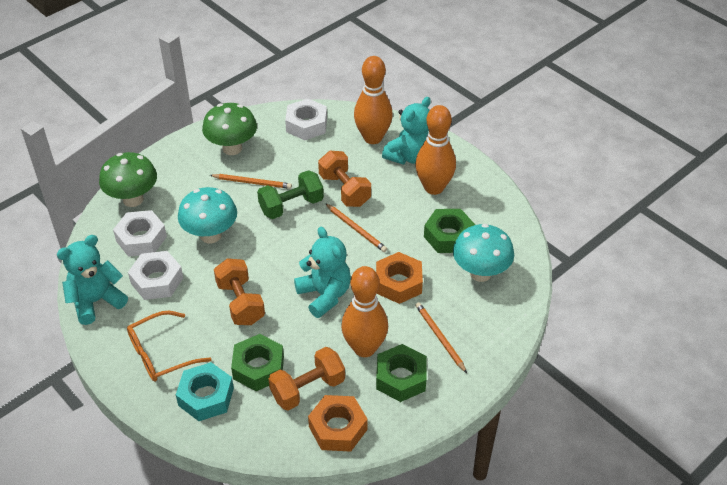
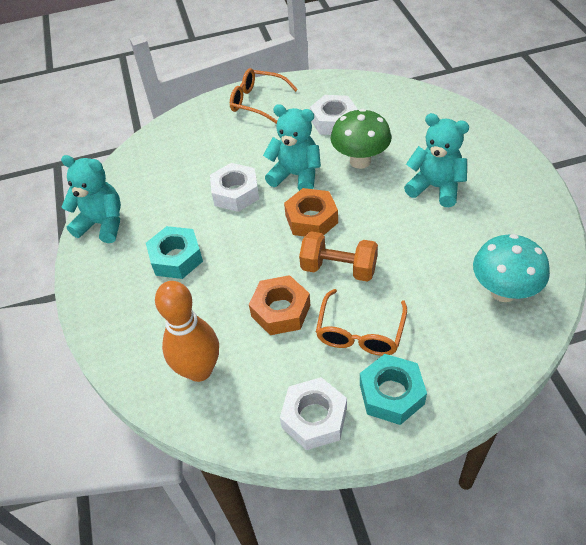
green dumbbell: [257,170,324,219] = 1 -> none = 0
green mushroom: [99,152,157,207] [202,103,257,155] = 2 -> [331,109,391,169] = 1
green nut: [231,334,284,391] [376,344,427,402] [424,209,475,253] = 3 -> none = 0
orange bowling pin: [341,266,388,357] [354,56,393,144] [415,105,456,195] = 3 -> [155,281,219,382] = 1
orange dumbbell: [214,258,265,325] [269,347,345,411] [318,151,371,207] = 3 -> [299,232,378,282] = 1
orange glasses: [127,311,211,382] = 1 -> [230,68,298,124] [316,289,407,356] = 2
orange pencil: [210,174,292,189] [325,203,387,252] [415,302,467,373] = 3 -> none = 0
turquoise mushroom: [178,187,237,243] [453,224,514,282] = 2 -> [473,234,550,302] = 1
turquoise nut: [176,362,234,421] = 1 -> [146,226,203,279] [360,354,427,425] = 2

